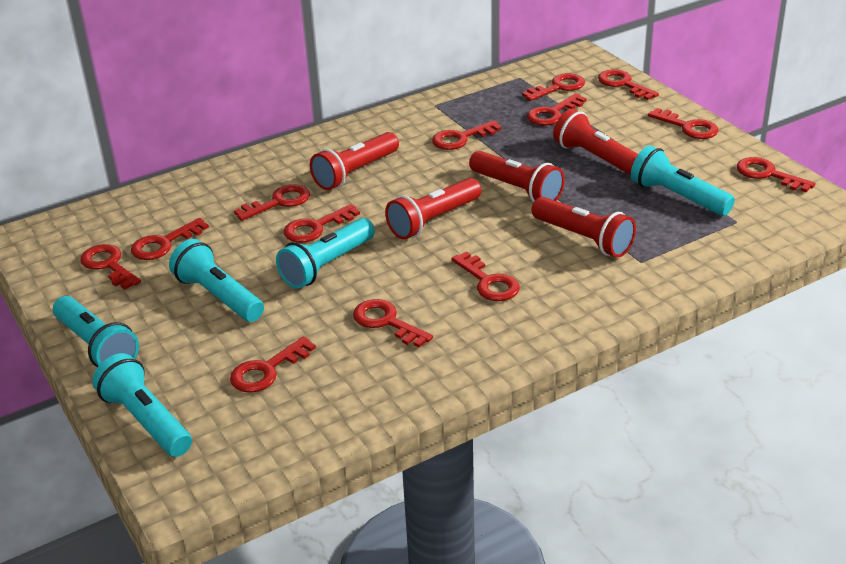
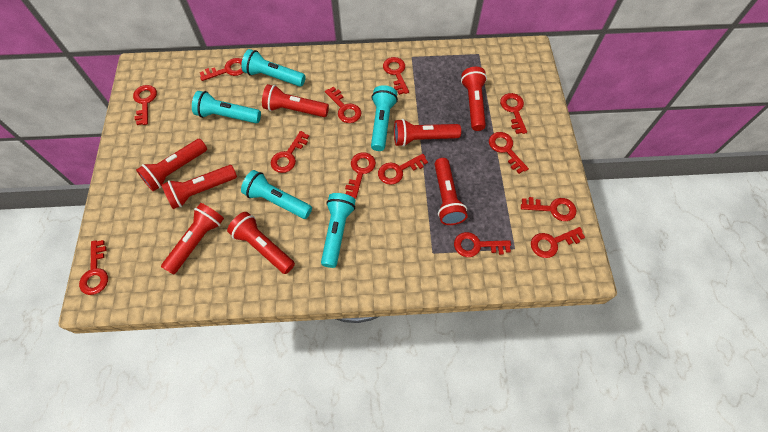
red flashlight: [310,132,399,190] [385,178,482,239] [469,151,565,202] [532,197,636,257] [553,109,638,175] = 5 -> [136,139,207,192] [161,165,237,209] [161,203,224,275] [227,212,295,274] [262,84,329,117] [394,119,461,147] [435,158,468,225] [461,67,487,131] = 8

